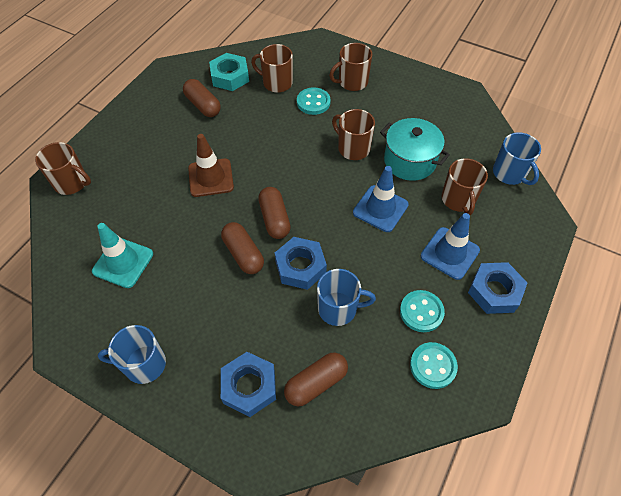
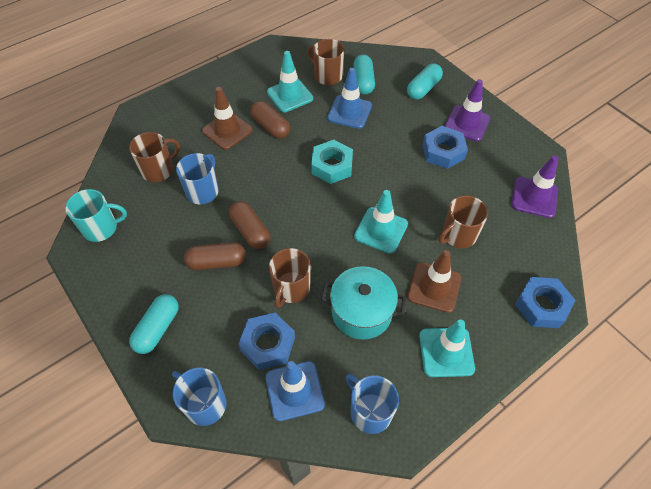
brown capsule: [183,79,221,117] [221,222,264,274] [258,187,291,239] [284,353,348,406] = 4 -> [184,242,246,270] [229,201,270,249] [250,101,290,139] = 3
brown mug: [35,142,91,195] [251,44,293,93] [329,43,372,91] [332,109,375,160] [442,158,488,215] = 5 -> [129,132,180,182] [269,248,311,308] [308,39,345,85] [439,195,488,248] = 4
brown traffic cone: [188,134,234,197] = 1 -> [202,87,253,150] [407,250,461,313] = 2
purple traffic cone: none = 0 -> [445,79,490,141] [511,156,559,218] = 2
turquoise button: [297,87,331,115] [400,290,445,332] [410,342,458,389] = 3 -> none = 0
turquoise capsule: none = 0 -> [129,294,179,354] [354,55,375,94] [407,63,443,100] = 3
turquoise mug: none = 0 -> [65,189,127,242] = 1
turquoise traffic cone: [92,223,153,288] = 1 -> [267,51,313,112] [354,190,408,254] [419,319,475,377] = 3

